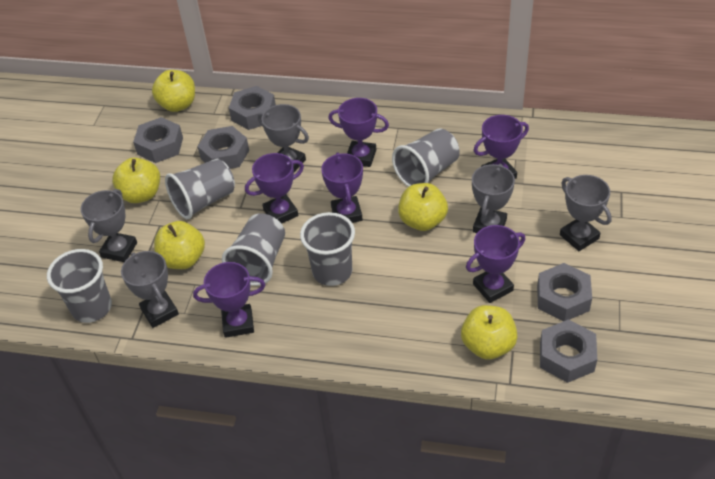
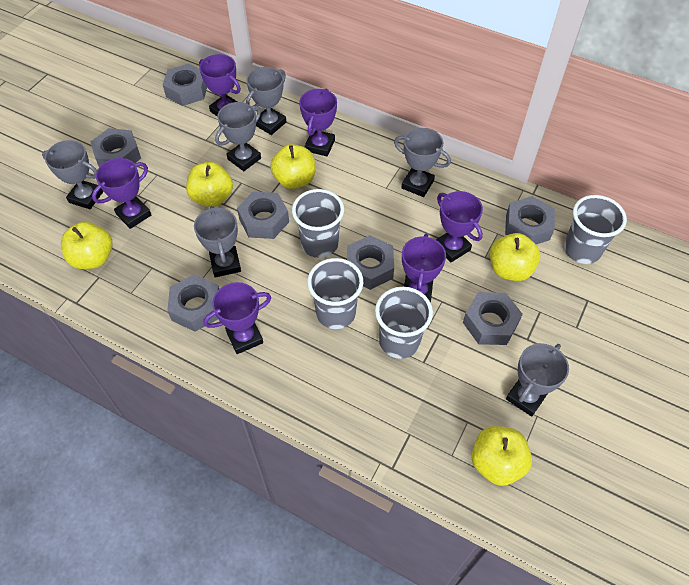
grey cup: [47,249,112,323] [165,159,235,219] [222,213,285,286] [300,212,355,286] [392,128,460,187] = 5 -> [292,189,344,258] [307,258,363,329] [375,287,433,359] [564,195,627,264] = 4
grey nut: [133,117,183,163] [197,126,249,169] [229,86,276,130] [537,263,592,321] [540,319,597,383] = 5 -> [91,128,141,167] [163,63,207,106] [167,274,219,332] [237,192,289,239] [347,235,394,290] [463,292,523,345] [505,196,555,244] = 7
grey trophy: [81,189,137,262] [121,251,179,328] [258,104,309,172] [472,164,515,233] [560,175,612,251] = 5 -> [42,140,103,209] [194,206,241,278] [215,102,261,171] [246,67,286,135] [394,128,451,197] [506,343,569,417] = 6

